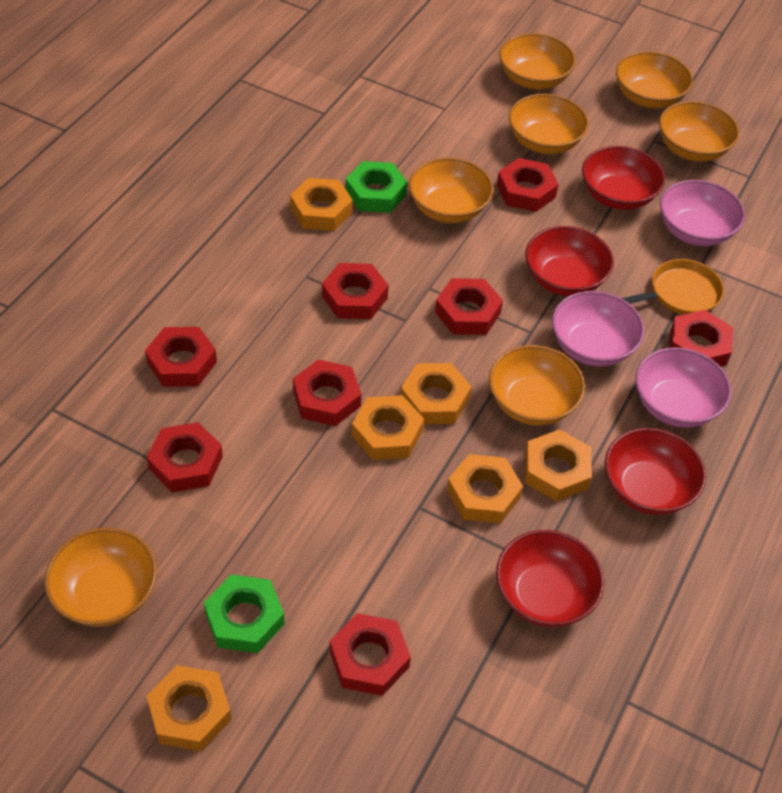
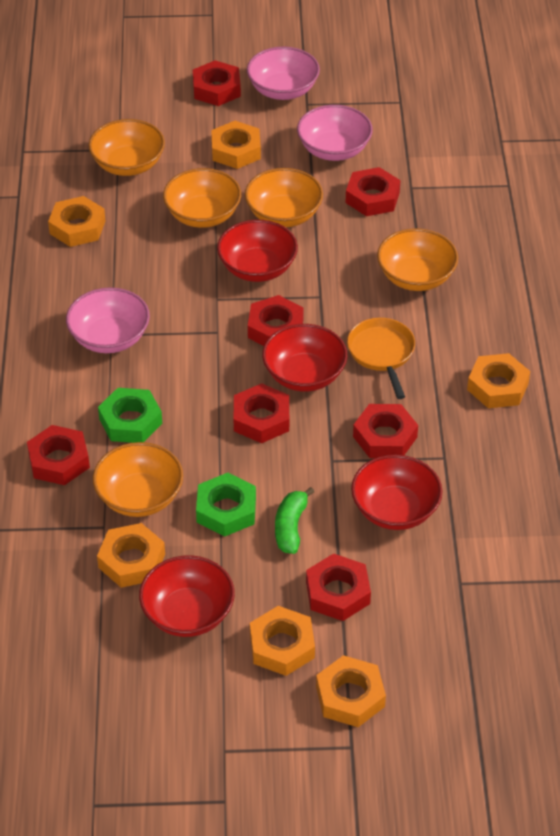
green banana: none = 0 -> [275,487,314,554] = 1
orange bowl: [44,527,157,627] [409,157,493,223] [489,345,585,425] [499,33,576,90] [509,94,589,154] [616,51,693,108] [659,101,739,162] = 7 -> [89,119,165,176] [93,442,183,517] [163,168,241,228] [245,168,323,227] [377,228,458,291] = 5
red nut: [145,327,217,387] [147,422,223,492] [293,359,361,426] [322,263,389,319] [330,613,411,696] [435,278,503,335] [497,158,559,212] [669,310,733,367] = 8 -> [27,425,90,485] [193,60,241,106] [234,383,289,443] [248,295,304,346] [306,553,371,621] [346,167,401,216] [353,404,418,458] = 7

